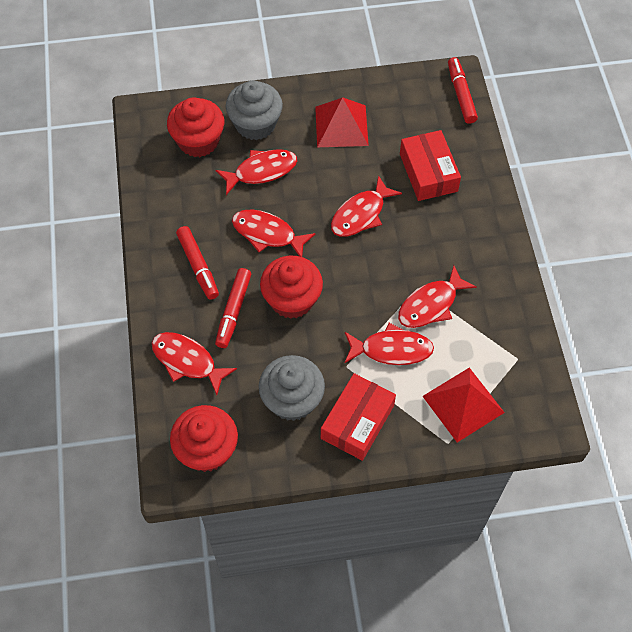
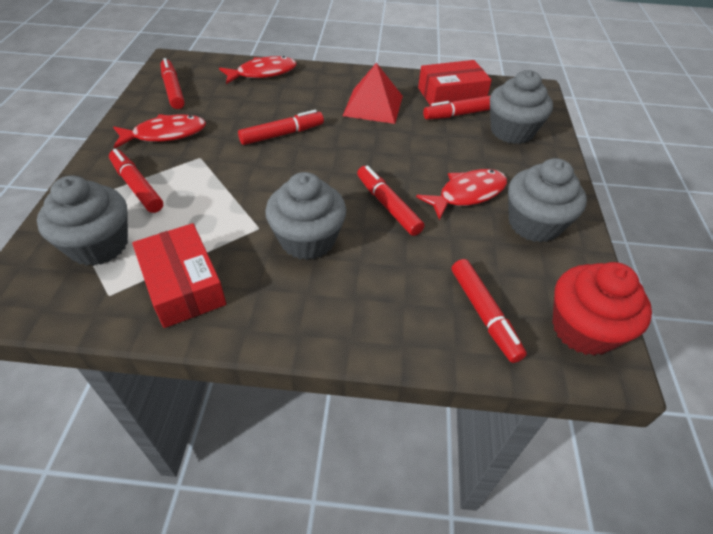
grey cupcake: [226,80,283,140] [259,355,325,421] = 2 -> [37,176,128,266] [265,172,346,260] [490,70,553,144] [508,158,587,242] = 4
red cupcake: [167,97,224,157] [170,405,238,472] [260,256,323,319] = 3 -> [552,262,652,356] = 1
red fish: [152,332,237,395] [216,149,297,195] [232,209,316,257] [331,175,402,237] [345,323,434,365] [398,265,477,328] = 6 -> [113,114,206,149] [219,56,297,84] [416,169,507,220] = 3
red marker: [176,226,219,300] [215,268,251,348] [448,57,478,124] = 3 -> [109,149,163,213] [160,58,185,109] [238,110,324,145] [357,165,424,236] [423,95,491,120] [452,259,527,363] = 6
red pyramid: [315,97,369,147] [423,368,505,442] = 2 -> [343,63,403,124] = 1

